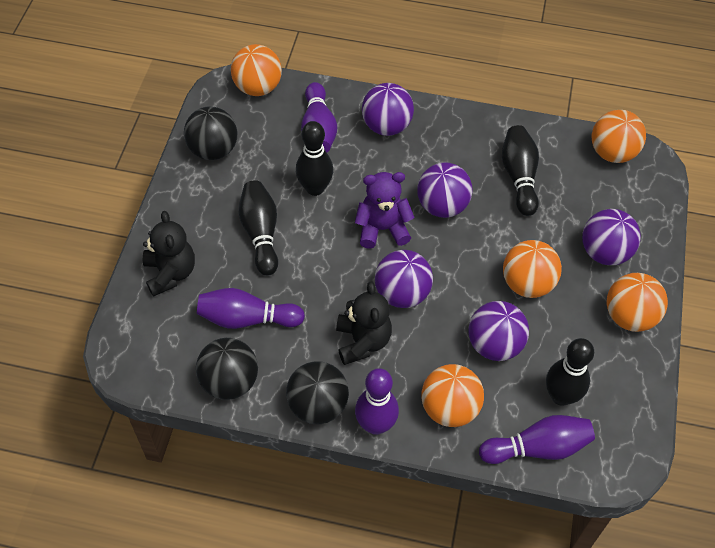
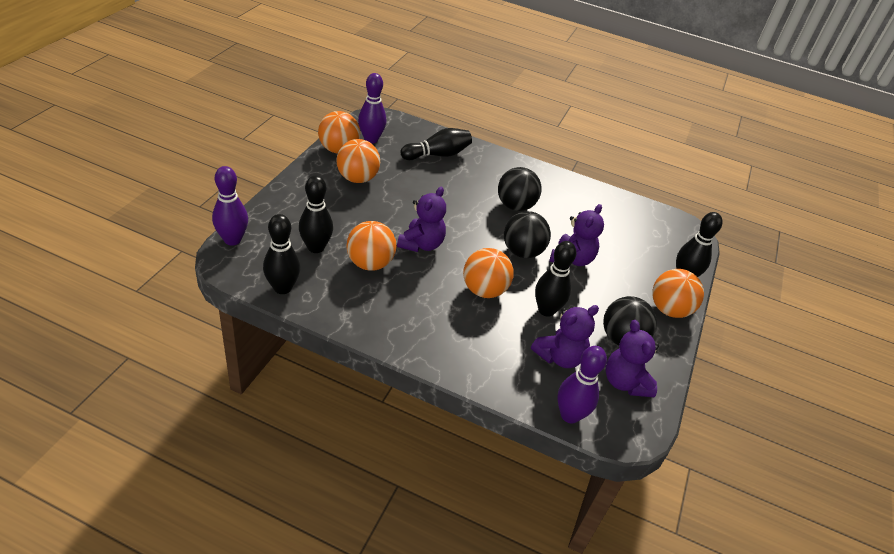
black bowling pin: [238,180,278,276] [296,121,333,196] [502,125,539,216] [546,338,594,406] = 4 -> [263,214,300,294] [299,175,333,253] [400,128,472,160] [535,241,577,317] [676,212,723,277] = 5
black teddy bear: [143,211,195,297] [336,281,392,365] = 2 -> none = 0
purple ball: [362,83,414,136] [375,250,433,308] [417,162,473,218] [468,301,529,361] [582,209,641,265] = 5 -> none = 0
purple bowling pin: [197,288,305,329] [301,82,337,152] [355,368,399,435] [479,415,595,464] = 4 -> [212,166,248,246] [358,73,386,144] [557,346,607,424] = 3
purple teddy bear: [355,172,415,249] = 1 -> [397,187,446,252] [531,305,599,368] [549,204,604,266] [606,320,659,397] = 4

